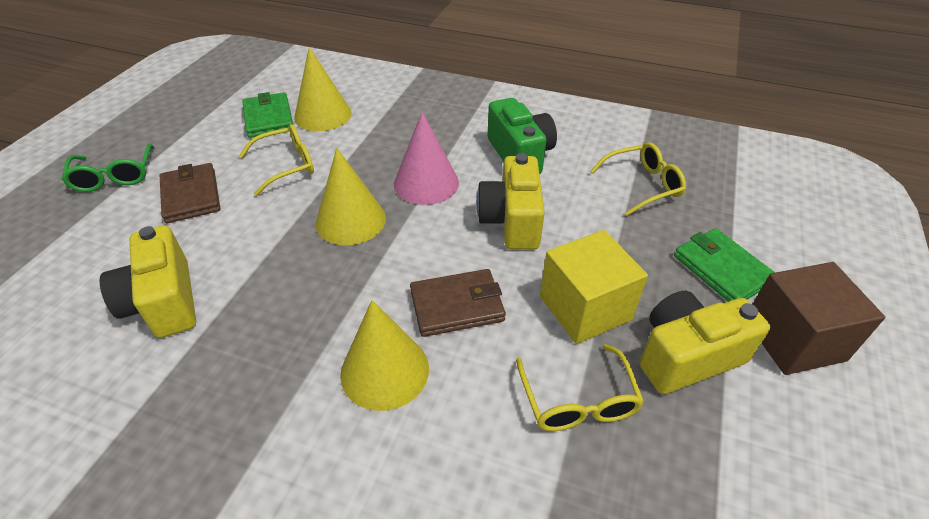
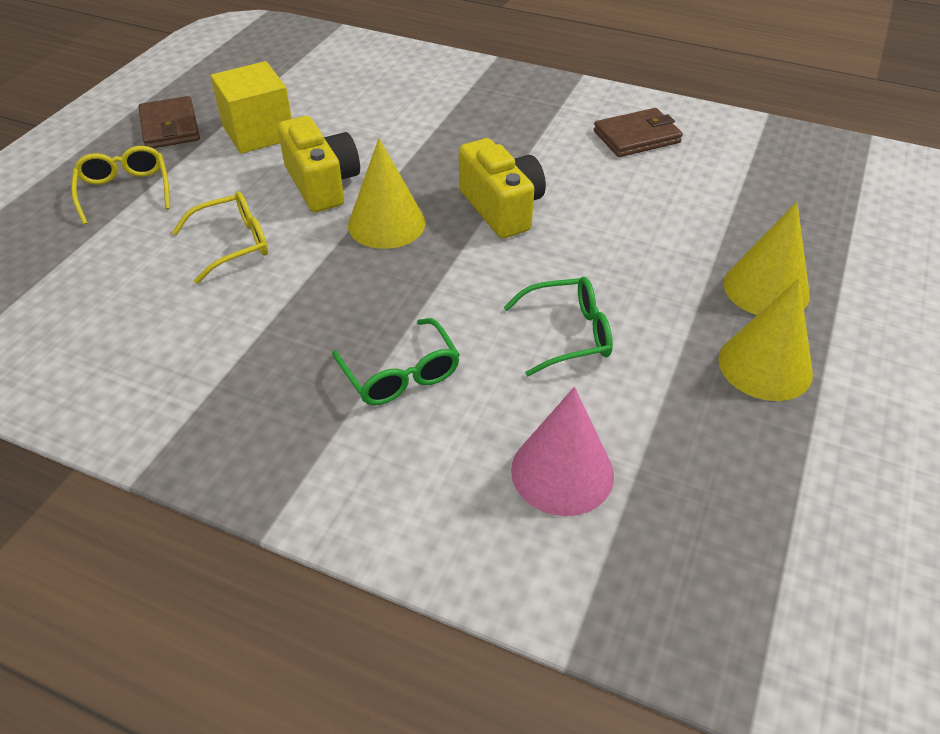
brown cube: [752,262,885,375] = 1 -> none = 0
green camera: [488,98,557,174] = 1 -> none = 0
green glasses: [61,144,155,192] = 1 -> [332,318,460,405] [503,277,613,376] = 2
green wallet: [242,92,293,138] [674,228,775,302] = 2 -> none = 0
yellow camera: [100,225,196,338] [476,153,545,250] [640,291,770,394] = 3 -> [278,116,360,212] [459,138,546,238] = 2
yellow glasses: [239,124,314,196] [516,344,644,431] [590,142,686,216] = 3 -> [71,146,170,225] [172,191,268,284] = 2

